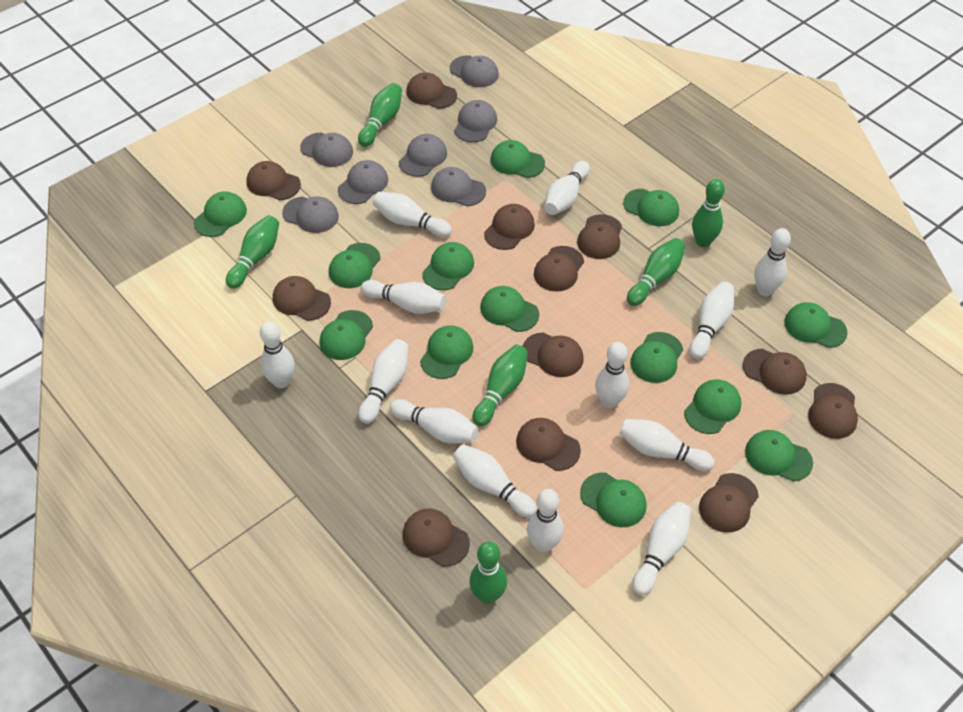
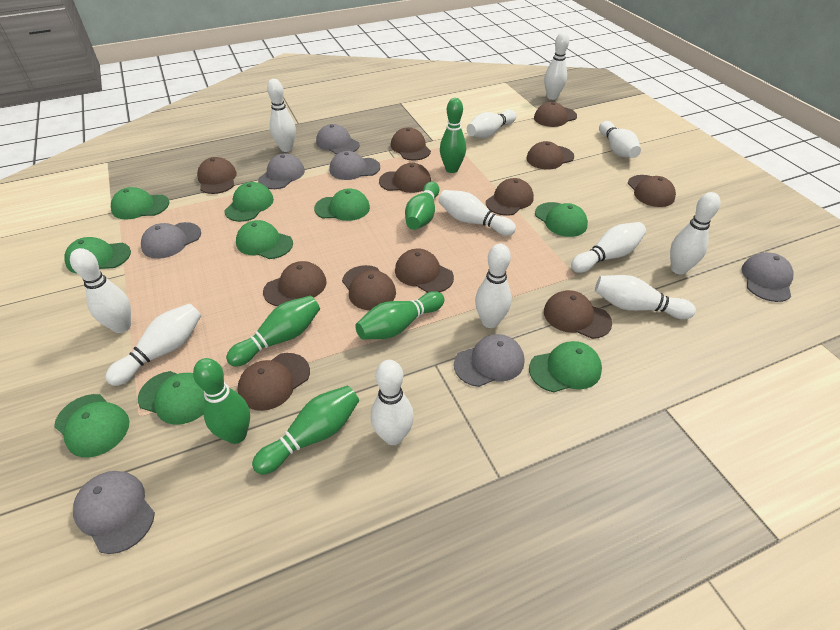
green cap: [194,191,247,237] [320,310,373,360] [329,243,380,288] [420,326,473,379] [422,242,474,290] [480,286,539,332] [491,140,545,178] [580,473,647,527] [623,189,679,226] [631,332,683,383] [684,379,741,434] [745,430,813,481] [785,302,848,348] = 13 -> [54,394,130,457] [64,237,131,273] [111,187,169,219] [138,371,205,425] [224,182,274,222] [236,220,293,259] [314,188,370,221] [529,341,602,392] [535,202,588,237] = 9
white bowling pin: [260,321,295,388] [358,339,409,424] [361,280,446,314] [373,192,452,237] [389,399,479,443] [453,444,537,517] [527,489,564,552] [544,161,590,215] [595,342,629,408] [619,419,715,471] [632,502,691,596] [689,281,734,359] [754,228,791,296] = 13 -> [70,248,131,333] [105,304,201,386] [267,79,296,152] [371,360,414,445] [438,190,516,236] [467,110,516,138] [475,244,511,328] [544,32,569,100] [571,222,646,273] [595,275,696,319] [599,121,641,158] [670,192,721,275] = 12

